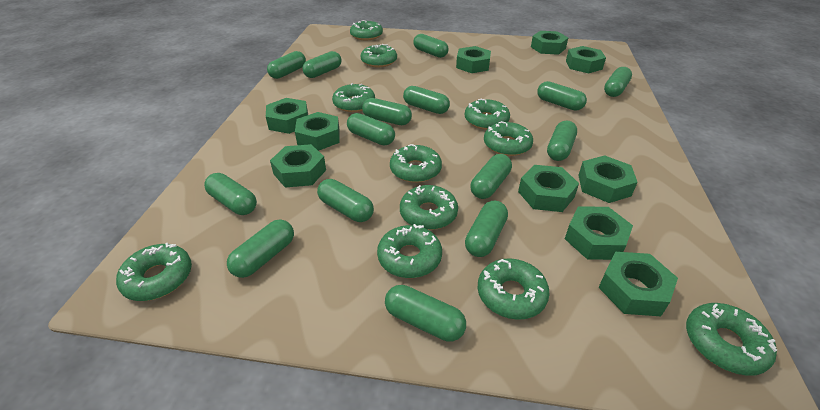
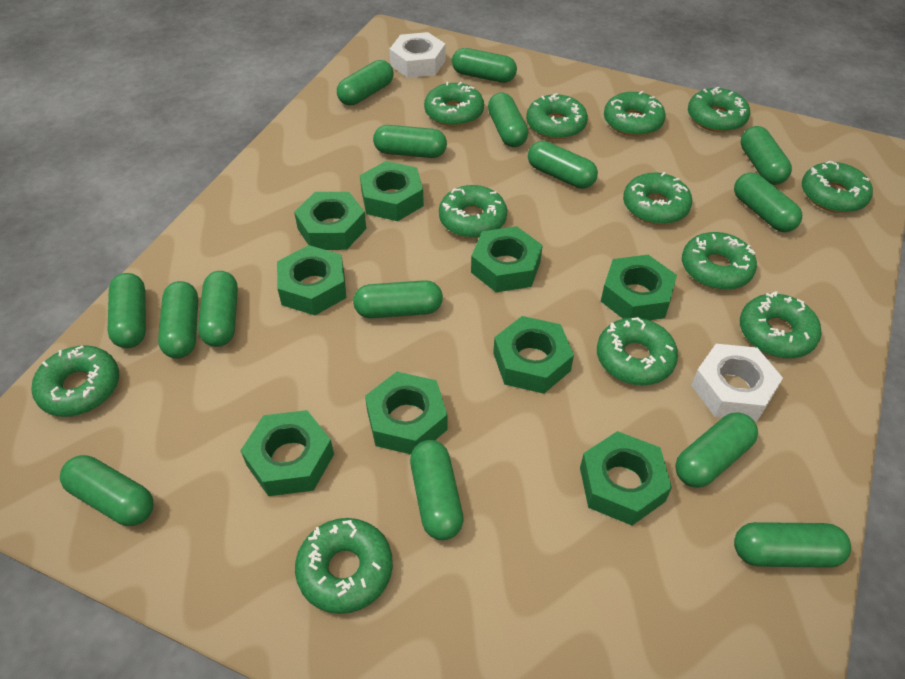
green donut: [116,243,192,301] [332,83,375,112] [350,20,383,40] [360,44,397,67] [377,224,442,278] [390,144,442,183] [400,185,458,230] [465,99,510,130] [478,258,550,320] [484,121,533,156] [686,303,777,376] = 11 -> [32,346,119,417] [295,518,393,614] [424,82,484,126] [439,185,507,238] [526,93,588,139] [597,317,678,385] [604,91,666,136] [623,172,692,224] [682,232,757,290] [688,87,750,132] [740,291,821,358] [802,161,873,213] = 12
green nut: [266,98,308,134] [270,144,326,188] [295,112,340,151] [456,46,491,73] [518,165,579,212] [531,31,568,55] [565,206,633,260] [566,46,606,73] [578,155,638,203] [598,252,678,316] = 10 -> [240,410,334,496] [277,245,346,315] [294,192,366,250] [360,161,424,221] [365,372,448,454] [471,226,543,292] [493,316,574,394] [580,431,672,525] [601,255,677,320] = 9
white nut: none = 0 -> [389,32,446,78] [691,344,783,421] = 2

